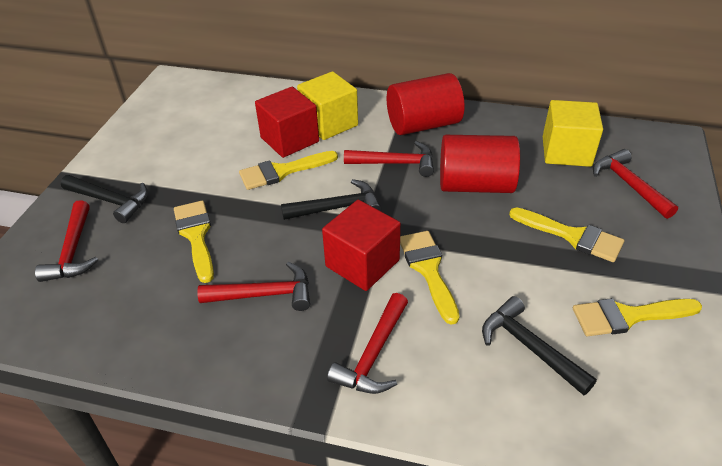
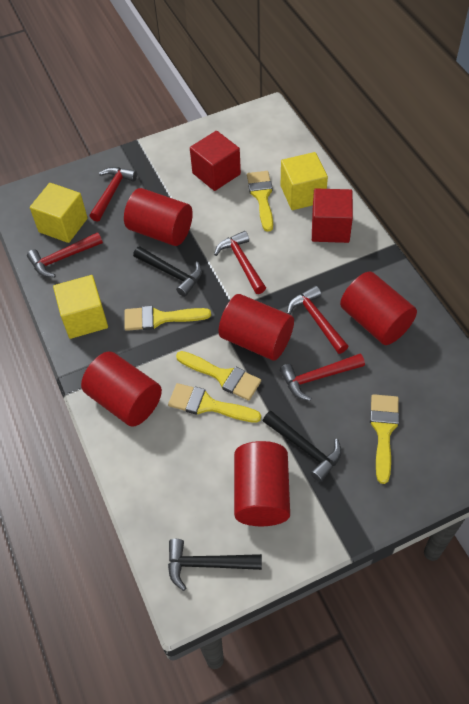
red cylinder: [387,73,464,135] [440,135,520,193] = 2 -> [81,352,162,427] [124,188,193,246] [219,294,294,360] [234,441,290,526] [340,272,417,345] = 5
yellow cube: [297,71,358,140] [543,100,603,167] = 2 -> [30,183,88,243] [53,275,108,339] [281,152,328,210] = 3

